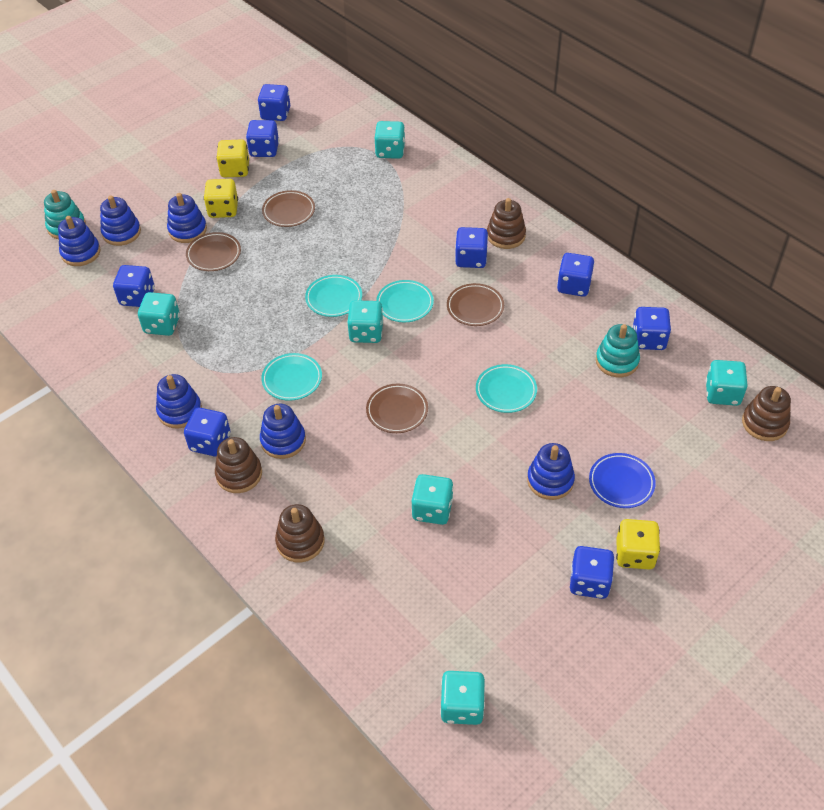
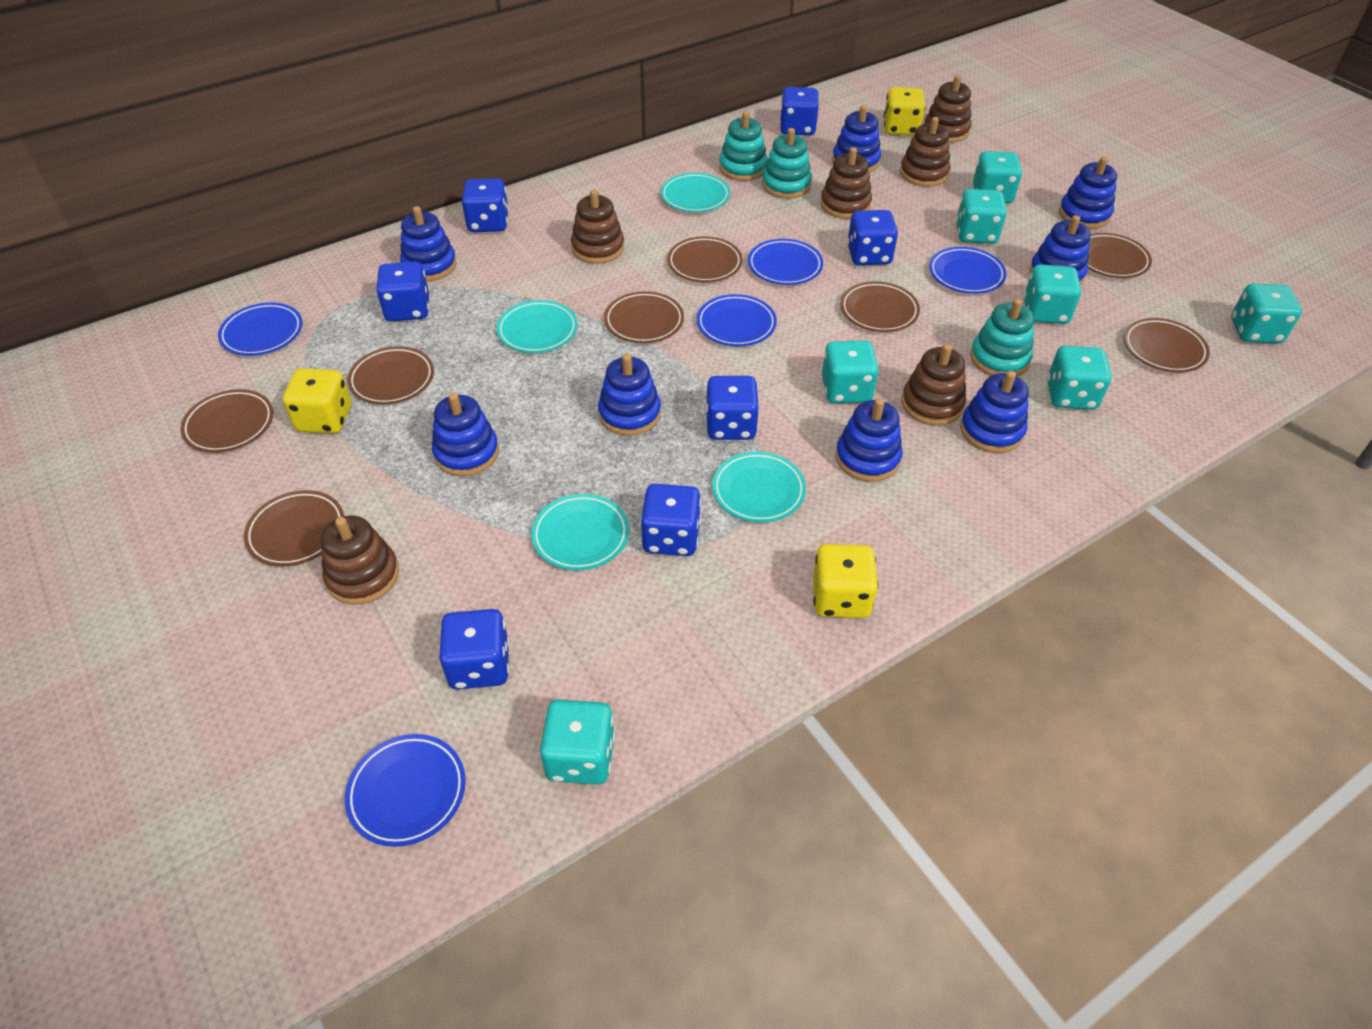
blue dice: [113,265,155,307] [184,408,230,457] [246,120,279,157] [258,84,290,121] [455,227,488,268] [557,253,594,297] [570,546,615,599] [632,307,671,350] = 8 -> [376,262,429,321] [439,609,509,690] [462,179,509,232] [640,484,701,556] [706,376,759,440] [780,87,819,136] [847,210,898,265] = 7
blue plate: [589,453,656,508] = 1 -> [218,303,302,356] [345,734,466,847] [697,294,777,346] [748,239,823,285] [929,247,1006,294] = 5
blue stacking toy: [58,216,101,266] [100,196,141,246] [156,374,202,429] [167,193,207,243] [260,404,306,459] [527,443,575,500] = 6 -> [400,206,457,281] [432,393,499,476] [598,354,661,436] [832,105,881,173] [835,398,903,482] [960,371,1029,453] [1029,215,1091,286] [1059,157,1117,229] = 8
brown plate: [186,232,241,271] [262,190,315,227] [366,384,428,433] [447,283,504,326] = 4 -> [180,389,273,453] [244,490,344,567] [348,346,434,405] [604,291,684,343] [668,236,743,282] [840,281,920,332] [1087,233,1152,278] [1124,318,1210,373] = 8
brown stacking toy: [215,437,262,493] [275,504,325,562] [487,198,526,249] [742,386,791,441] = 4 -> [321,516,399,605] [571,189,624,264] [820,147,872,219] [900,117,950,187] [902,344,966,426] [925,75,972,143] = 6
turquoise dice: [138,292,180,336] [347,300,383,343] [375,121,405,159] [412,474,453,525] [440,671,485,725] [706,360,748,406] = 6 -> [540,699,615,785] [822,341,879,403] [956,189,1007,244] [973,151,1022,204] [1024,264,1081,324] [1047,346,1112,410] [1231,284,1302,343] = 7
turquoise stacking toy: [44,190,86,239] [596,324,640,377] = 2 -> [719,111,768,181] [762,128,812,199] [970,299,1034,376] = 3

